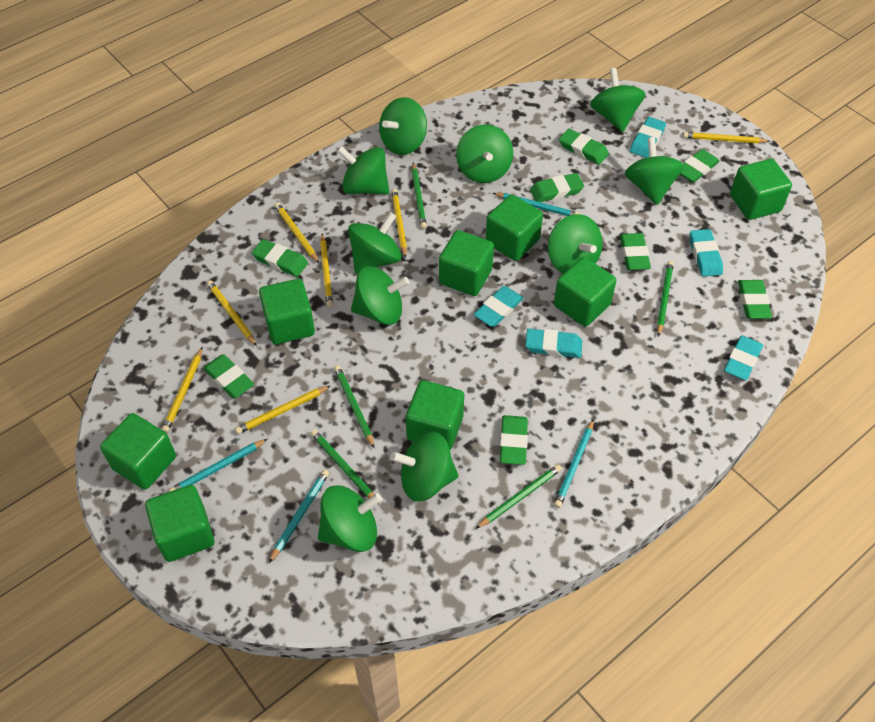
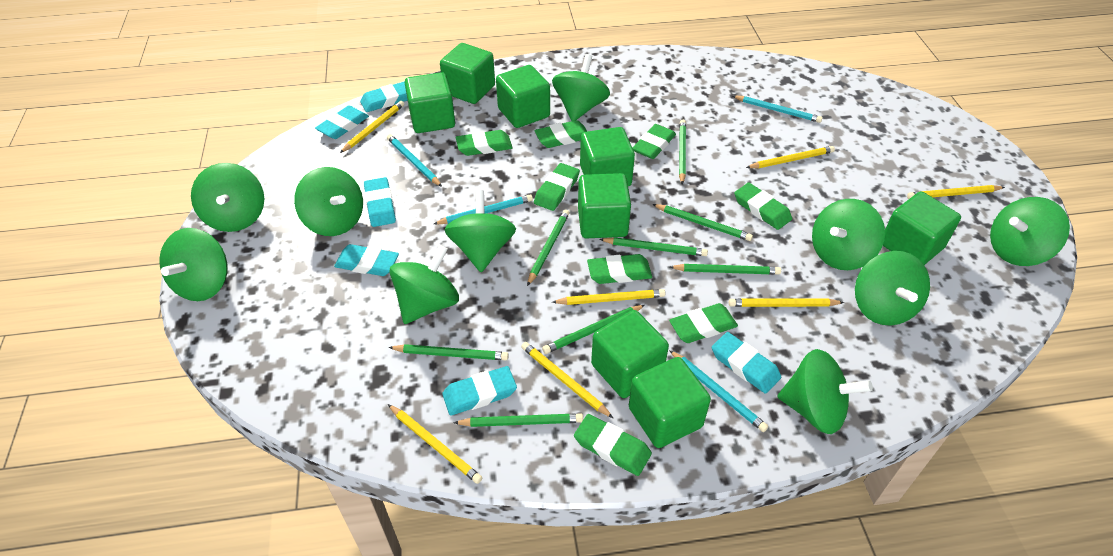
green pencil: [311,429,379,505] [334,365,374,448] [412,163,427,229] [475,464,562,529] [657,261,674,337] = 5 -> [388,344,509,360] [453,413,583,427] [527,209,570,286] [542,305,645,354] [600,237,708,256] [652,204,753,241] [670,264,781,275] [679,120,686,185] = 8
turquoise eraser: [474,286,524,327] [525,328,582,358] [630,117,666,158] [690,229,723,277] [724,335,763,380] = 5 -> [315,106,369,139] [334,244,399,276] [360,81,408,112] [364,177,396,227] [442,366,517,416] [712,332,781,394] = 6

